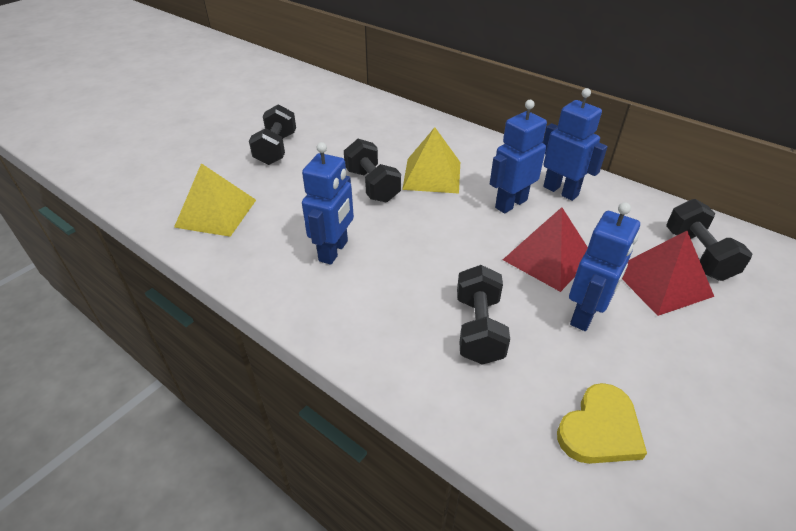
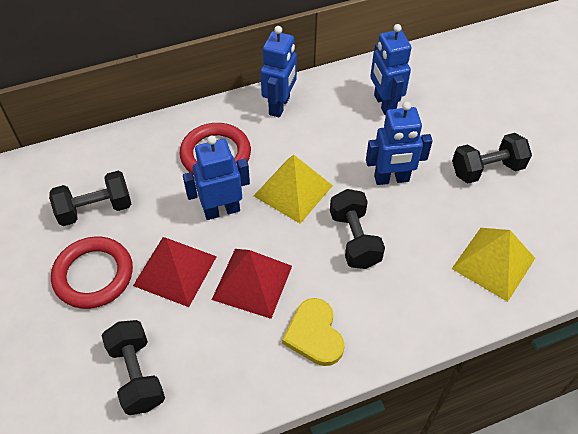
red ring: none = 0 -> [51,237,133,309] [180,123,251,175] = 2

